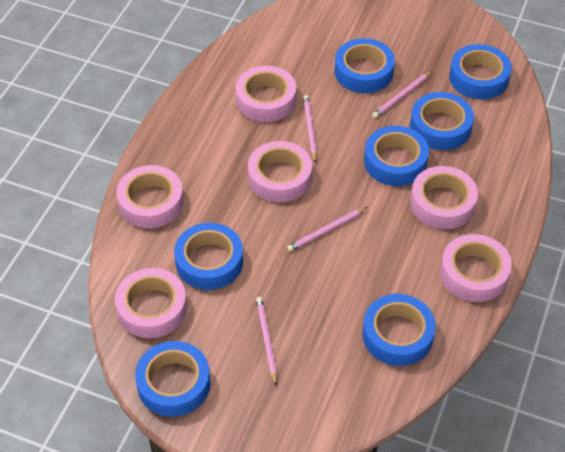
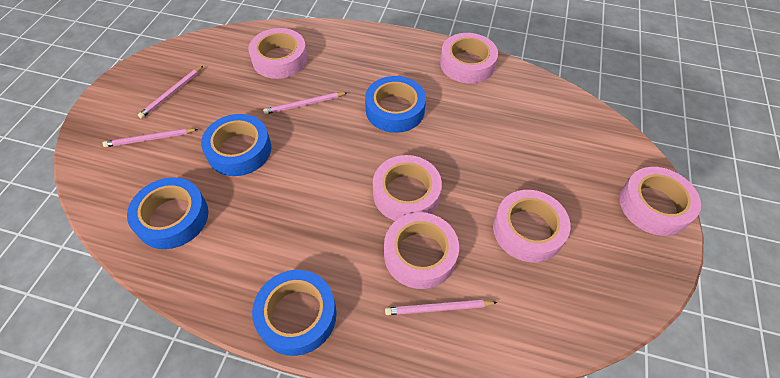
blue tape: [135,341,211,417] [174,223,243,290] [335,38,395,93] [362,294,436,366] [364,126,429,186] [410,92,474,150] [449,44,512,99] = 7 -> [127,177,208,249] [201,114,271,176] [252,270,337,356] [365,76,426,133] = 4

